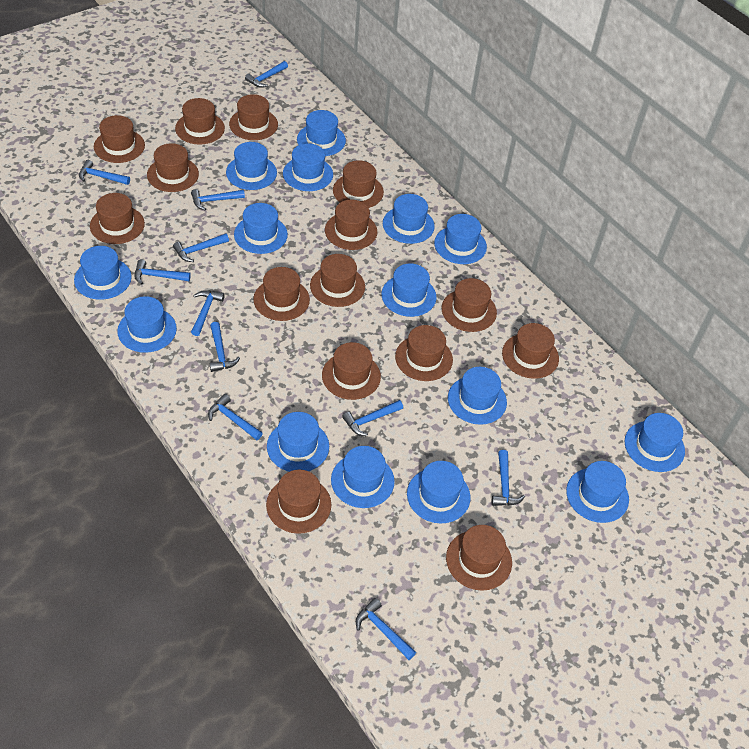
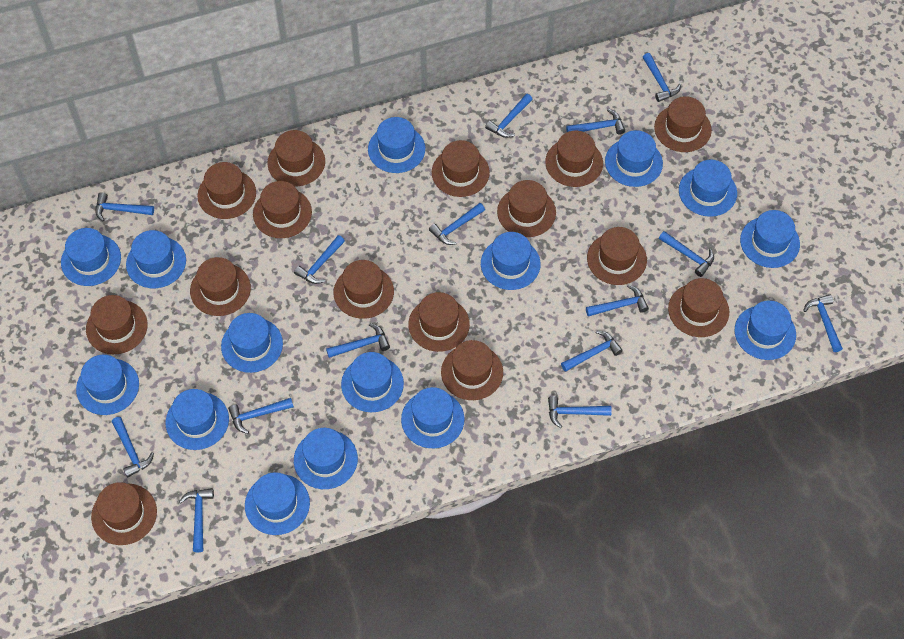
blue hammer: [79,160,130,185] [134,259,191,285] [173,233,229,262] [191,189,245,210] [191,290,225,336] [208,394,263,440] [210,322,240,372] [245,61,288,88] [342,400,403,436] [356,598,416,660] [492,450,525,506] = 11 -> [95,192,154,221] [112,417,154,478] [179,488,214,552] [228,398,294,434] [294,235,345,284] [326,323,390,358] [429,203,485,245] [485,94,533,138] [548,396,612,428] [561,331,623,372] [566,109,625,135] [586,285,649,317] [643,53,681,102] [659,231,714,277] [803,294,843,352] = 15

